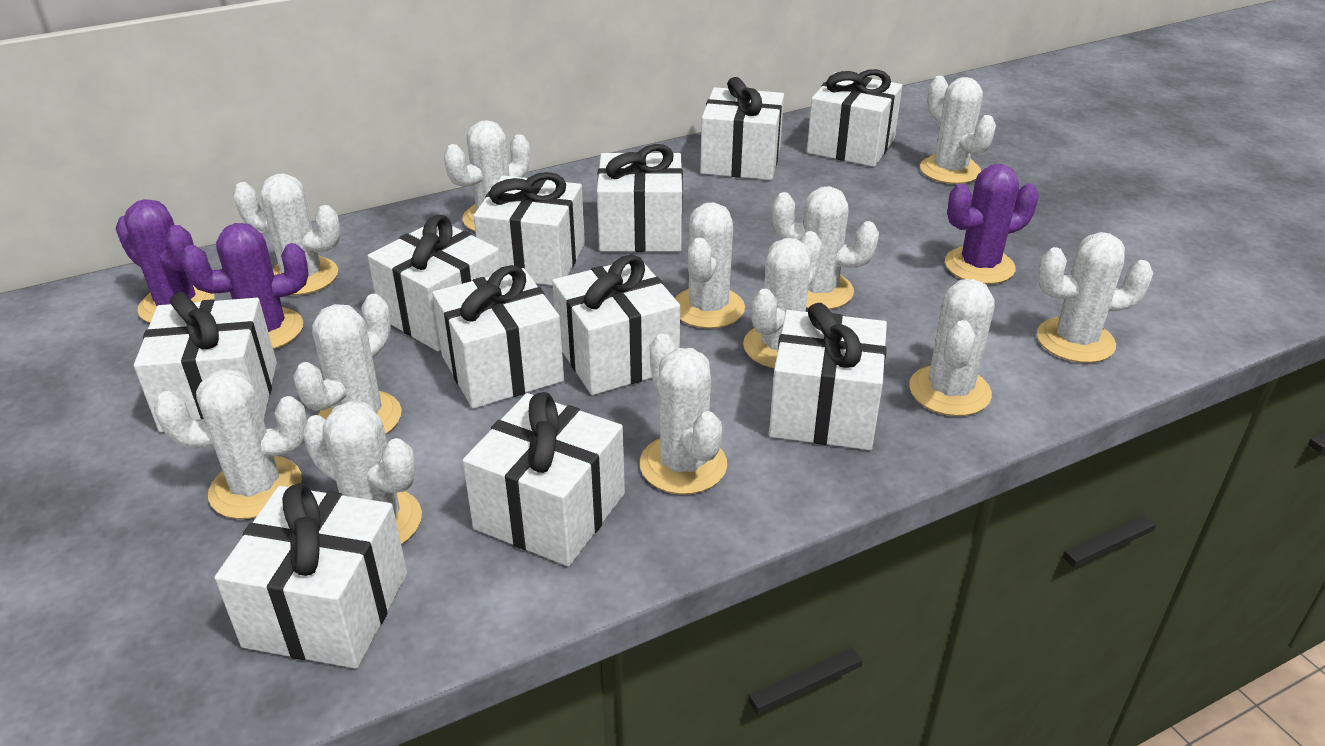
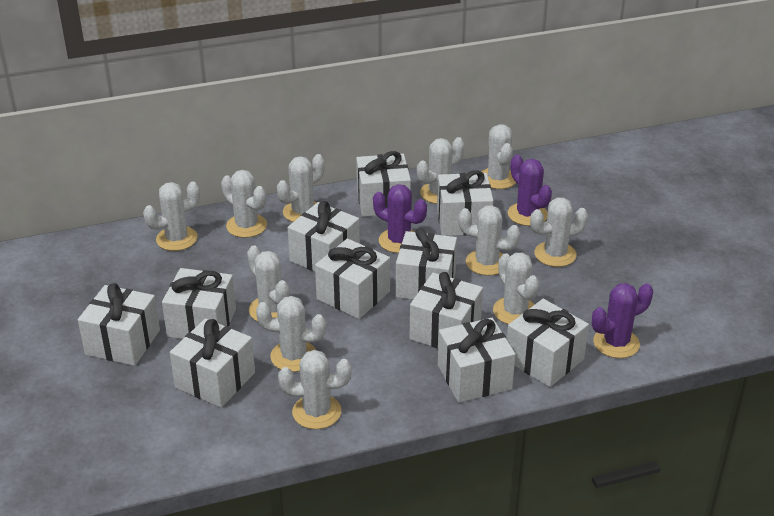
white cactus: [154,369,307,519] [233,173,341,295] [293,294,402,435] [302,401,422,545] [444,120,530,231] [640,334,727,494] [675,202,745,329] [743,231,822,368] [772,186,879,310] [909,279,995,416] [920,76,996,184] [1037,232,1153,363] = 12 -> [143,182,200,251] [221,170,267,238] [247,245,290,321] [256,296,326,372] [277,154,325,222] [278,350,352,429] [417,137,464,204] [458,205,521,276] [482,124,516,189] [493,253,540,324] [530,197,588,267] = 11

